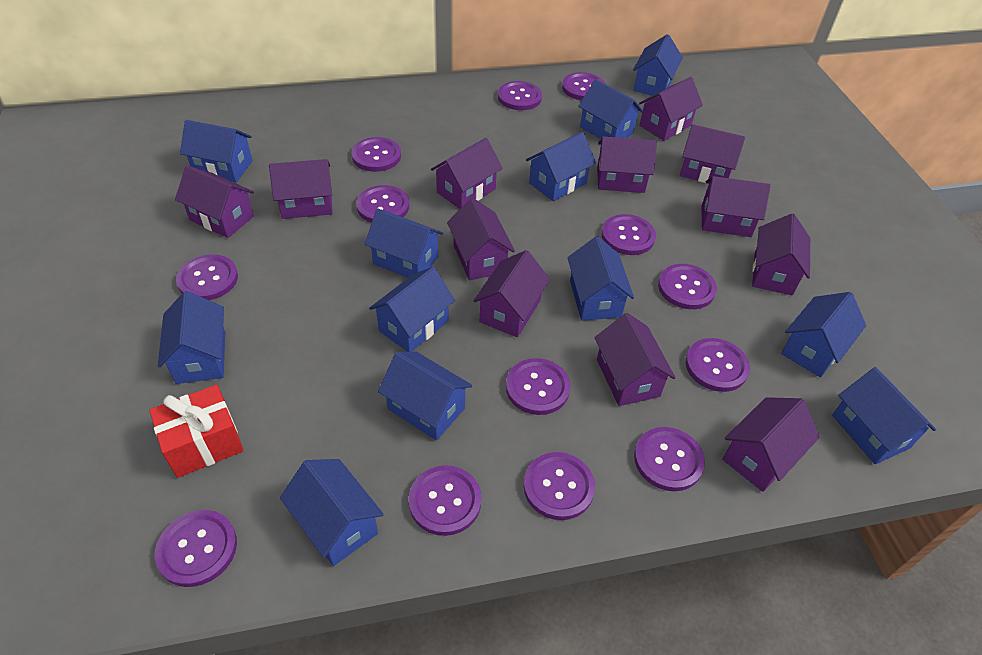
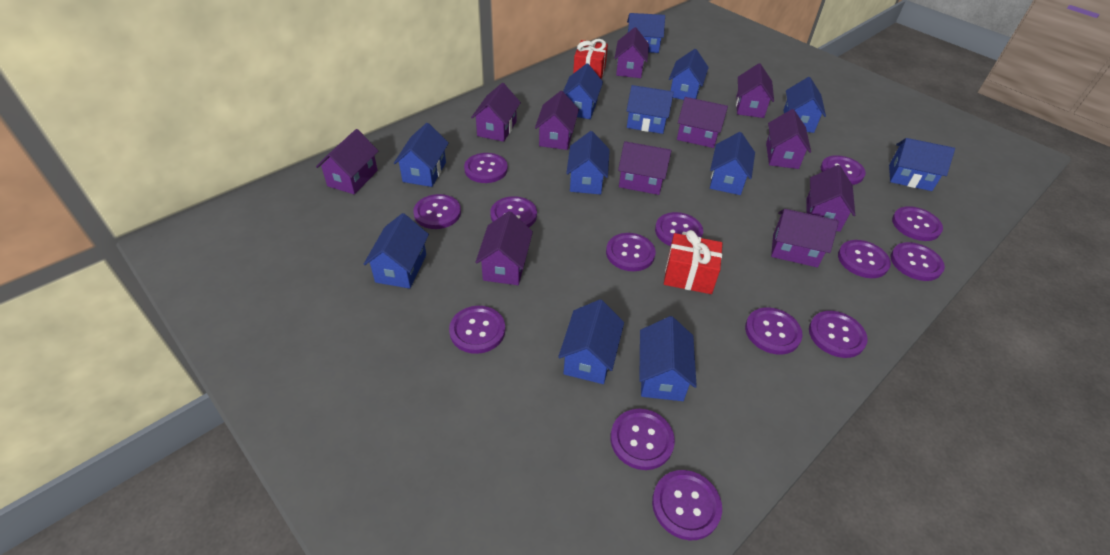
purple button: [155,510,237,587] [176,254,238,300] [352,137,401,172] [356,185,409,223] [409,465,481,536] [498,81,542,110] [506,358,570,415] [523,452,595,520] [562,72,605,100] [601,214,656,255] [634,427,705,491] [658,264,717,309] [685,338,750,392] = 13 -> [413,194,461,229] [449,306,505,354] [464,153,508,183] [490,196,537,227] [606,233,656,271] [610,409,675,470] [652,470,722,540] [655,212,703,246] [745,307,803,355] [809,311,868,358] [821,155,866,185] [838,240,891,278] [891,242,945,281] [892,206,943,241] = 14
purple house: [175,165,254,238] [269,159,333,219] [431,138,503,209] [447,198,515,280] [473,250,550,337] [595,313,676,406] [597,136,657,193] [639,77,703,141] [680,124,745,183] [701,176,770,237] [722,397,820,492] [752,213,810,296] = 12 -> [316,129,379,194] [471,83,521,142] [475,211,533,285] [535,91,579,150] [615,27,649,78] [618,141,672,195] [677,97,728,148] [736,63,774,118] [766,109,811,169] [771,209,839,267] [807,165,855,232] = 11
red gift: [149,385,244,478] = 1 -> [573,39,608,79] [664,230,722,294] = 2

